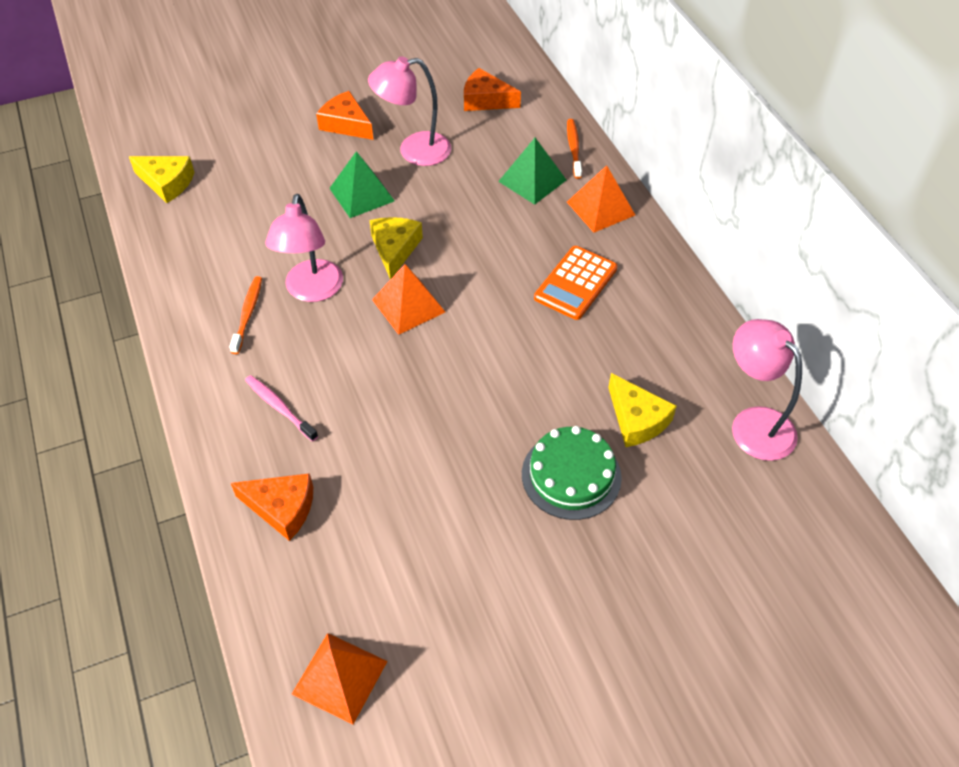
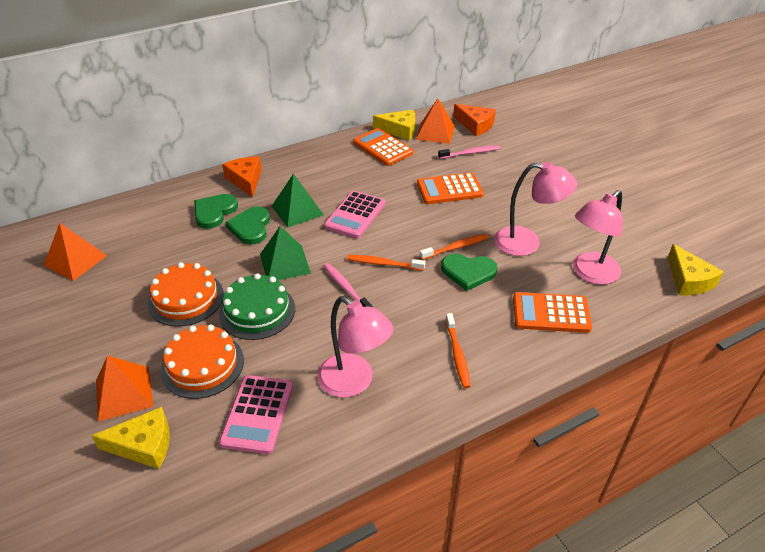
green heart: none = 0 -> [194,194,238,229] [225,206,270,245] [441,254,498,291] = 3
orange cake: none = 0 -> [148,262,224,327] [161,325,244,399] = 2
orange calculator: [534,246,617,320] = 1 -> [353,128,413,166] [417,172,484,204] [513,292,592,333] = 3
orange cheese: [231,473,313,541] [316,91,373,140] [464,68,521,111] = 3 -> [222,157,262,197] [453,104,496,136] = 2
orange toothbrush: [229,276,262,354] [567,119,582,179] = 2 -> [347,255,425,271] [420,234,489,260] [445,313,471,388] = 3
pink calculator: none = 0 -> [219,375,293,454] [324,191,385,238] = 2
pink toothbrush: [245,375,318,442] = 1 -> [324,263,373,307] [438,145,500,159] = 2

